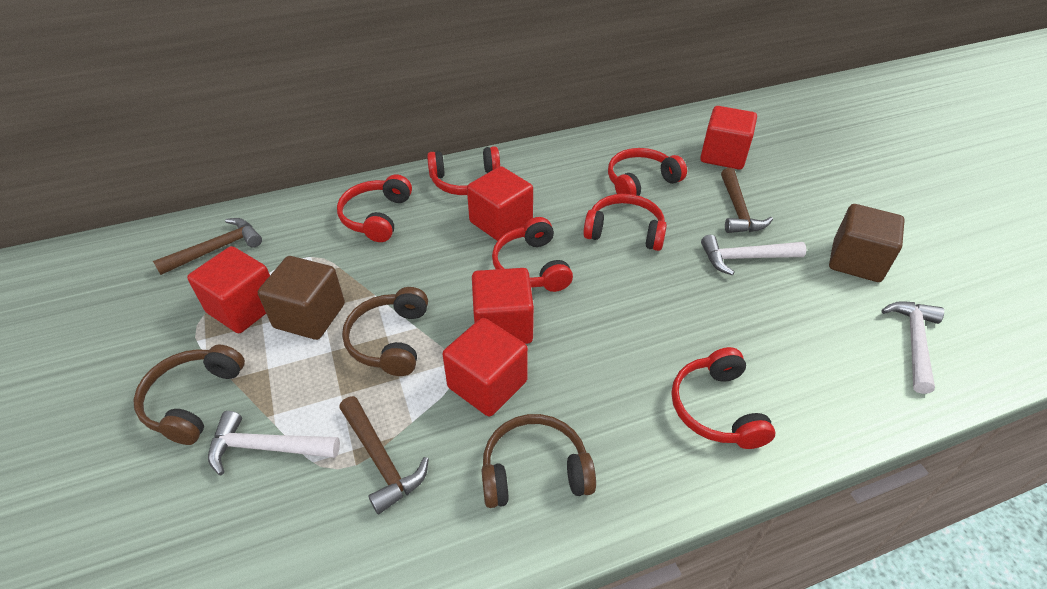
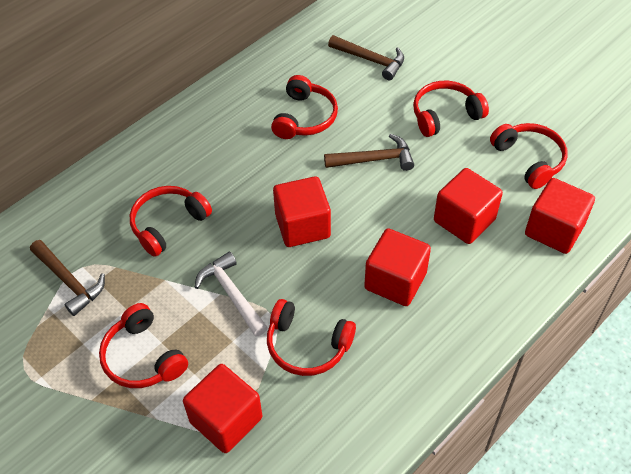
brown cube: [258,256,345,340] [829,204,905,282] = 2 -> none = 0
brown headphones: [133,344,245,445] [342,287,428,376] [481,414,596,508] = 3 -> none = 0
white hammer: [208,411,340,475] [701,235,807,276] [881,301,944,394] = 3 -> [195,252,268,336] = 1

